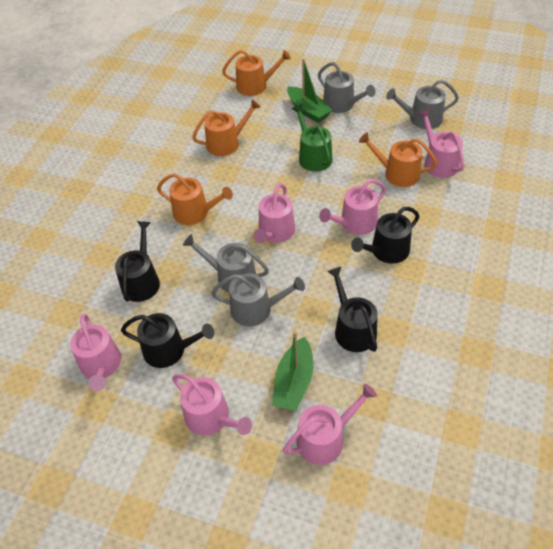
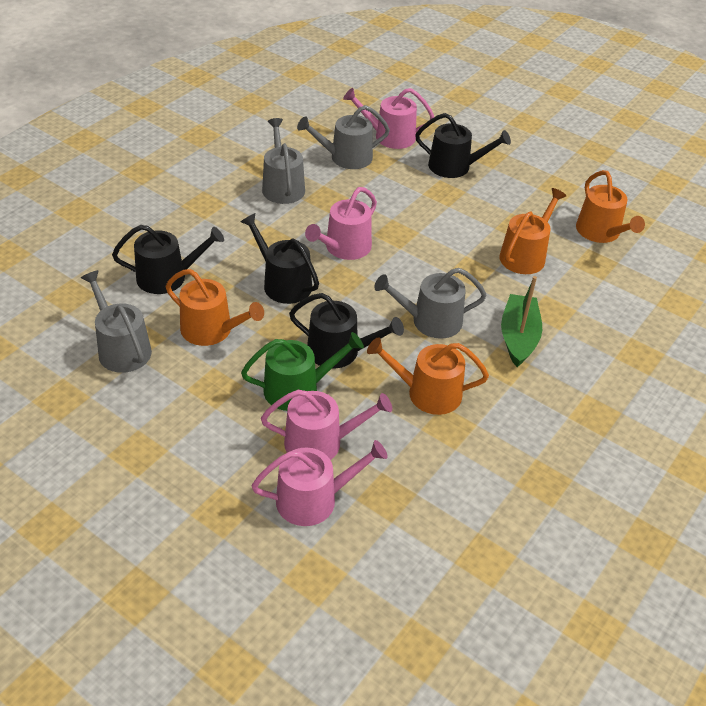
green boat: [272,331,313,411] [287,58,332,123] = 2 -> [501,276,542,367] = 1
pink watering can: [70,314,121,391] [172,374,252,435] [254,183,295,243] [283,384,377,465] [319,179,386,235] [418,109,465,178] = 6 -> [251,440,388,526] [261,390,392,460] [305,187,377,260] [343,88,434,149] = 4

